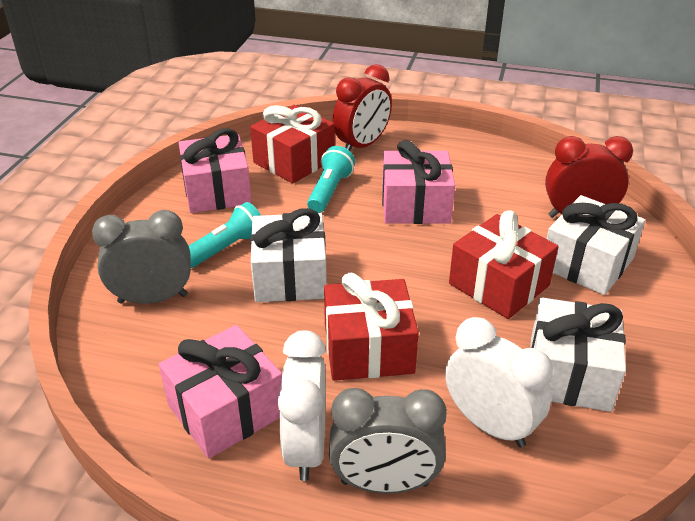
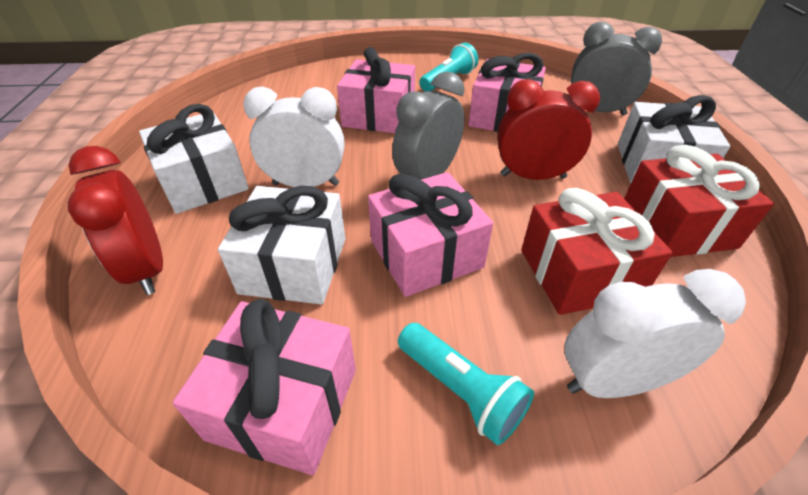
pink gift: [159,325,282,459] [179,128,252,213] [382,140,455,224] = 3 -> [173,299,356,475] [337,47,415,133] [368,172,493,297] [469,53,546,132] = 4
red gift: [250,105,335,183] [324,273,419,381] [449,210,559,319] = 3 -> [521,188,673,315] [624,145,774,257] = 2

